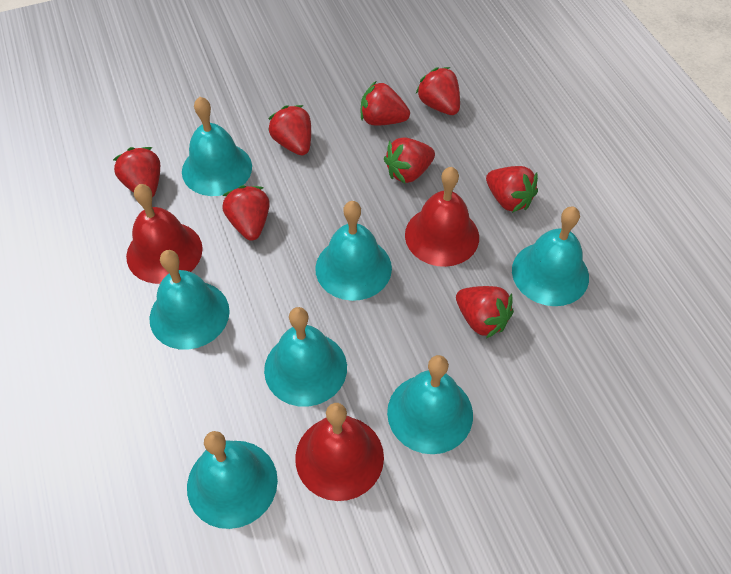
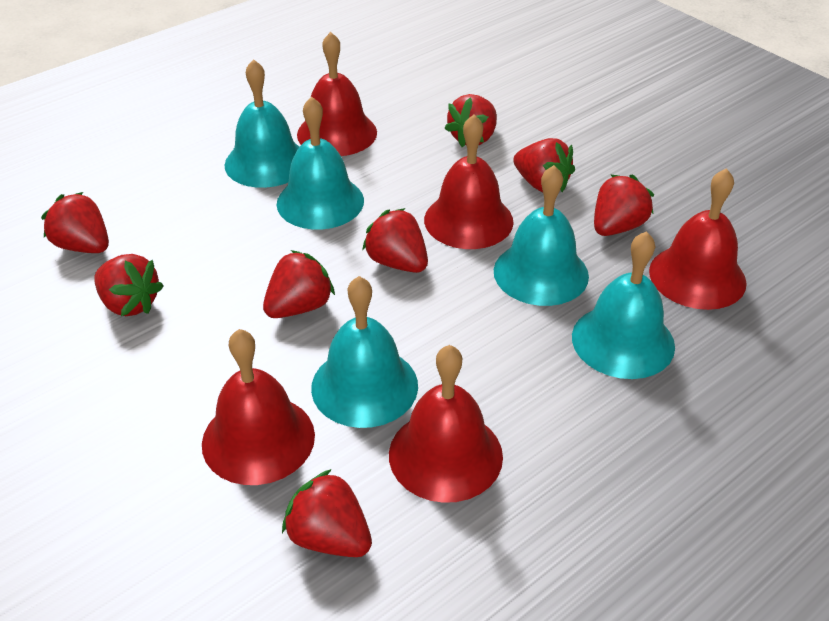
red bell: [126,184,203,284] [295,403,384,501] [405,167,479,267] = 3 -> [202,329,315,485] [297,32,377,156] [389,345,503,503] [424,114,514,249] [649,168,747,310] = 5
turquoise bell: [149,250,230,350] [182,97,252,196] [187,431,278,529] [264,307,347,407] [315,201,392,301] [387,355,473,454] [512,206,589,306] = 7 -> [225,59,299,188] [277,97,364,229] [311,276,418,428] [494,165,589,306] [572,231,675,379] = 5

